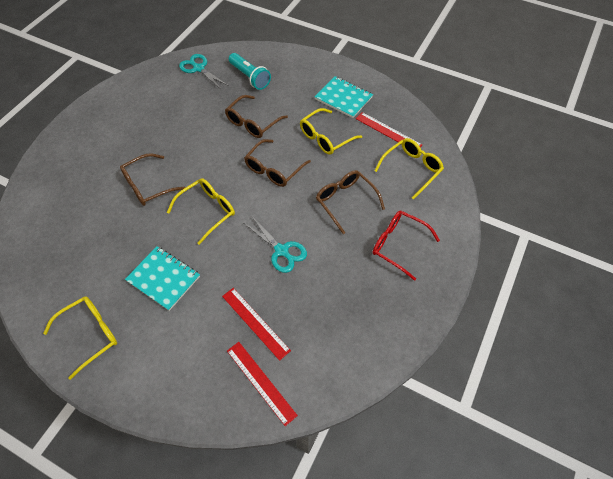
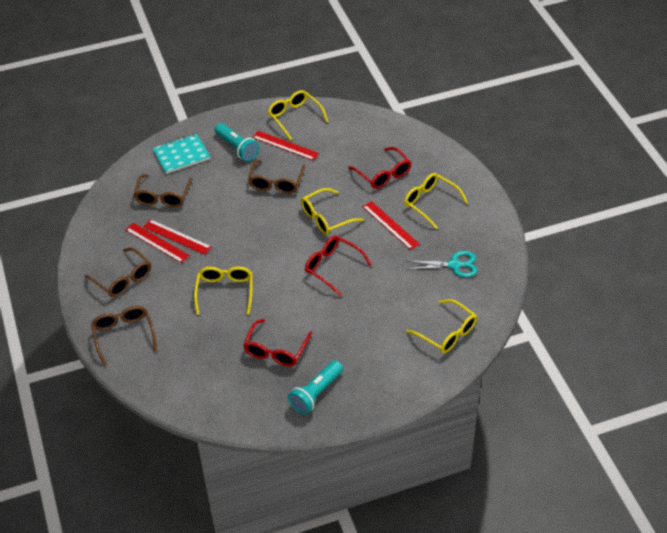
red glasses: [373,211,440,281] = 1 -> [243,319,312,366] [305,236,372,296] [348,147,411,189] = 3
red ruler: [222,288,291,361] [227,342,298,426] [356,112,422,147] = 3 -> [125,223,190,263] [143,219,212,255] [252,131,319,161] [362,201,420,250] = 4
turquoise flashlight: [229,53,271,90] = 1 -> [215,123,259,161] [288,360,343,414] = 2
turquoise notebook: [125,246,200,311] [314,76,373,118] = 2 -> [152,134,210,174] = 1
turquoise scissors: [179,54,229,90] [244,217,307,273] = 2 -> [406,251,477,277] = 1
yellow glasses: [43,296,117,380] [167,178,235,245] [300,108,362,155] [374,138,444,200] = 4 -> [194,266,253,315] [268,90,328,140] [301,188,364,235] [404,173,468,229] [406,299,477,353] = 5

